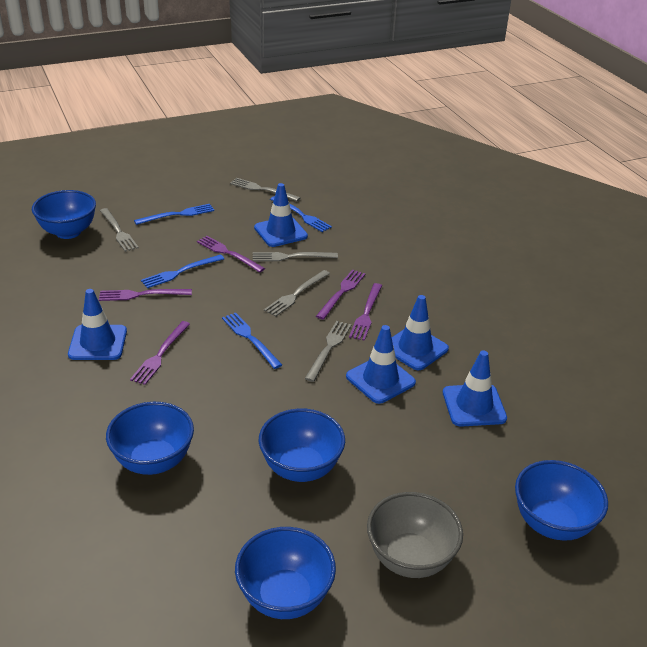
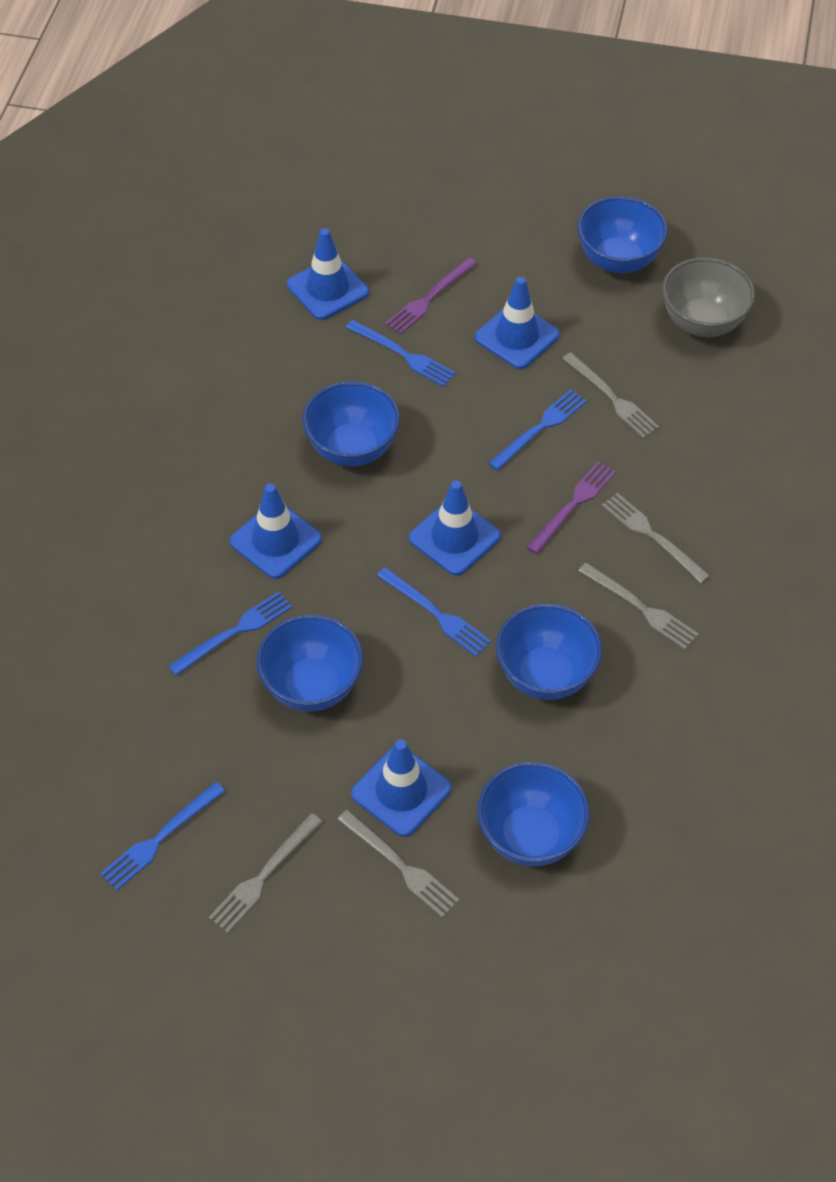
blue fork: [134,204,214,225] [141,254,224,288] [222,313,282,369] [270,196,332,232] = 4 -> [100,782,225,891] [168,591,292,676] [346,320,456,387] [377,567,491,656] [488,389,587,471] = 5
purple fork: [99,289,192,301] [130,321,190,385] [197,236,265,273] [316,270,366,320] [349,283,382,341] = 5 -> [385,258,477,335] [527,461,616,554] = 2

